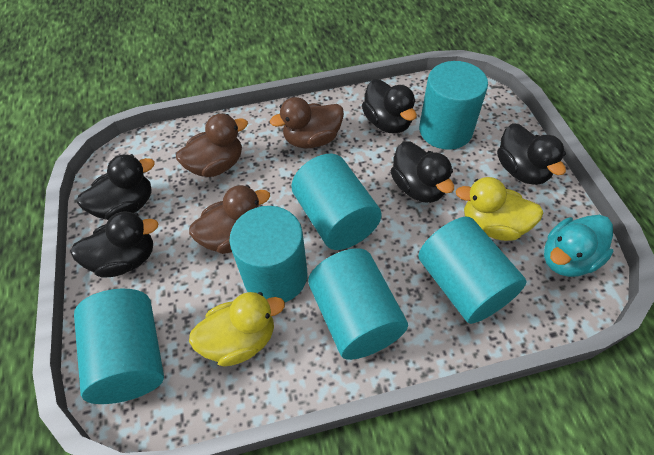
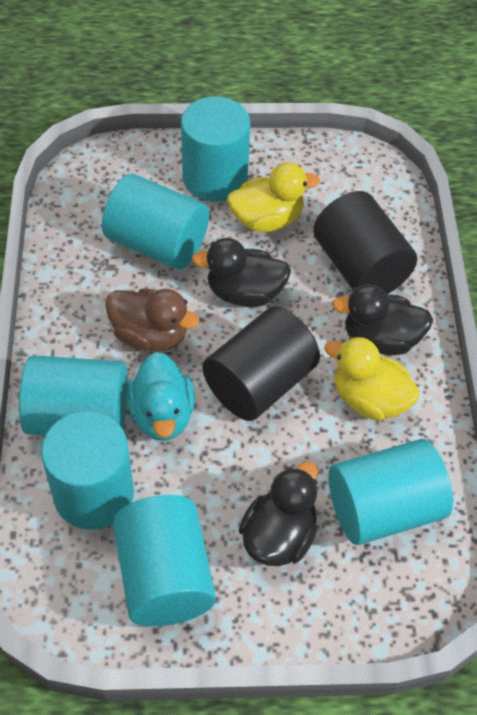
black cylinder: none = 0 -> [202,306,320,421] [313,191,417,294] = 2
black duck: [71,211,159,278] [77,154,155,220] [362,79,417,134] [391,141,454,203] [497,123,566,185] = 5 -> [192,238,291,307] [239,462,318,566] [332,284,433,355] = 3
brown duck: [176,114,248,177] [189,185,270,254] [270,97,344,148] = 3 -> [105,289,200,351] = 1

